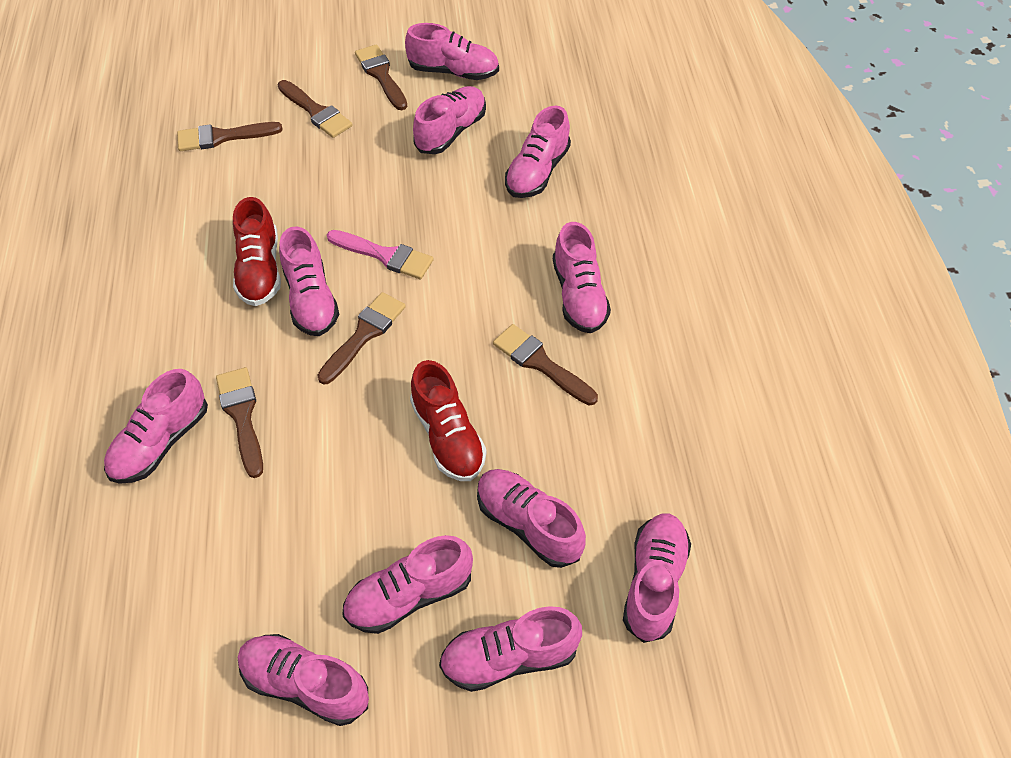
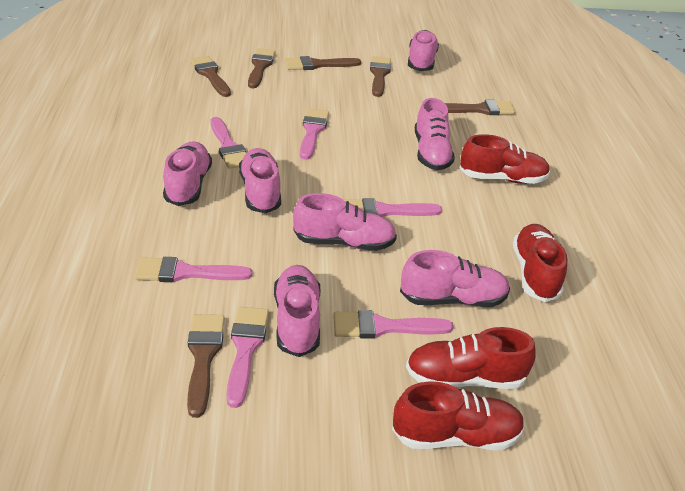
pink brush: [327,230,434,279] = 1 -> [135,257,252,282] [210,117,246,169] [226,307,269,408] [300,109,329,160] [333,310,453,339] [344,198,442,217] = 6
pink shoe: [104,369,208,484] [238,634,369,726] [279,226,339,336] [342,535,473,634] [405,23,499,80] [413,86,486,154] [439,606,582,692] [477,469,586,568] [505,106,571,198] [553,222,611,333] [623,514,691,643] = 11 -> [163,141,212,206] [239,148,281,214] [274,265,320,357] [293,193,397,251] [400,250,510,307] [408,30,439,71] [415,98,455,170] = 7
red shoe: [233,197,281,306] [410,360,487,481] = 2 -> [392,381,525,450] [406,327,536,389] [460,134,550,184] [513,224,567,302] = 4

